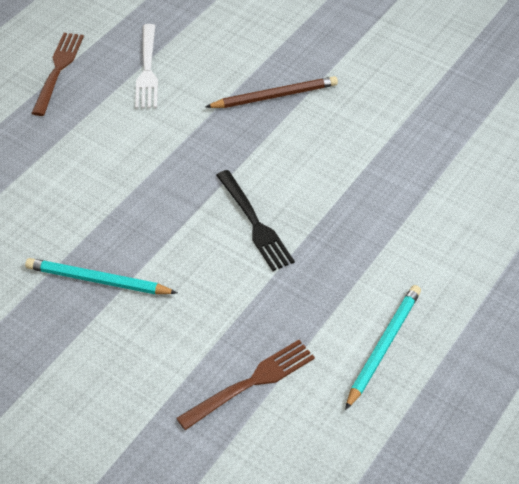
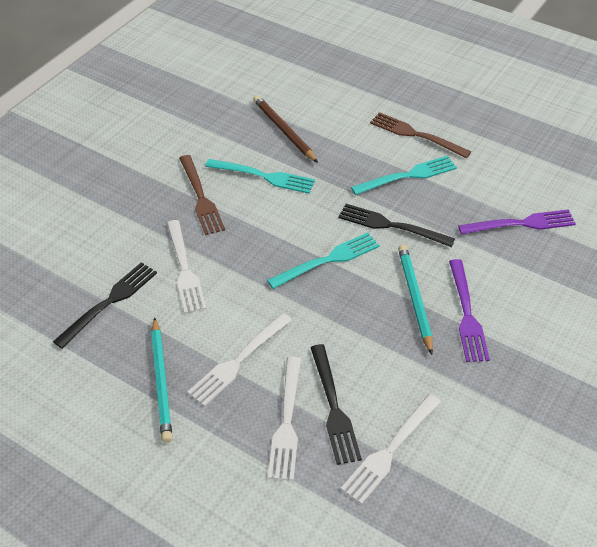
black fork: [216,170,295,271] = 1 -> [53,262,157,349] [310,344,362,465] [338,204,455,247] = 3
purple fork: none = 0 -> [449,259,490,362] [458,209,576,235] = 2
turquoise fork: none = 0 -> [205,159,315,194] [267,233,380,289] [351,156,457,195] = 3
white fork: [135,24,158,109] = 1 -> [167,220,207,313] [187,313,292,406] [268,357,301,481] [341,394,441,504] = 4

